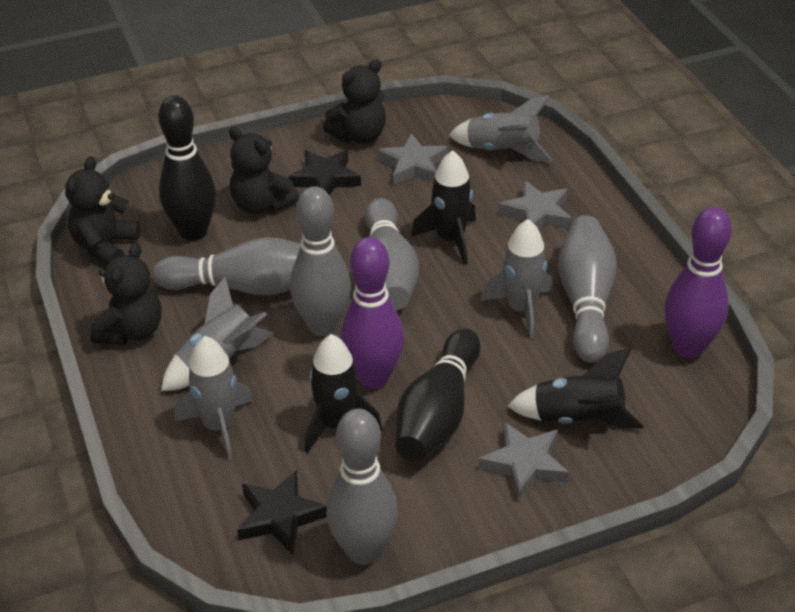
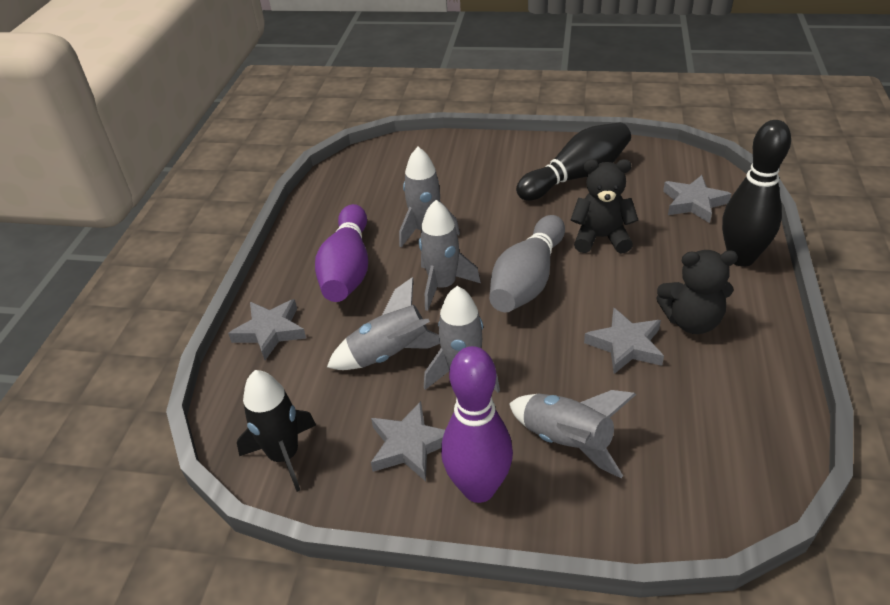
black rocket: [305,334,383,453] [411,150,476,265] [508,348,644,428] = 3 -> [237,370,316,492] = 1
black star: [237,470,327,555] [288,150,361,196] = 2 -> none = 0
black teddy bear: [65,156,140,265] [90,243,161,345] [229,127,299,214] [323,59,386,144] = 4 -> [571,159,638,253] [656,250,738,334] = 2
grey bowling pin: [152,237,301,295] [290,186,351,336] [326,409,398,565] [365,198,419,310] [558,215,617,363] = 5 -> [489,215,565,312] = 1
grey rocket: [161,277,274,391] [175,336,253,460] [449,95,553,162] [481,219,553,339] = 4 -> [327,277,440,370] [399,147,460,247] [419,200,481,311] [424,286,500,393] [509,390,636,478] = 5
grey star: [377,133,448,185] [478,422,569,501] [499,180,572,229] = 3 -> [228,299,306,360] [371,401,445,481] [584,308,664,374] [663,175,731,223] = 4

